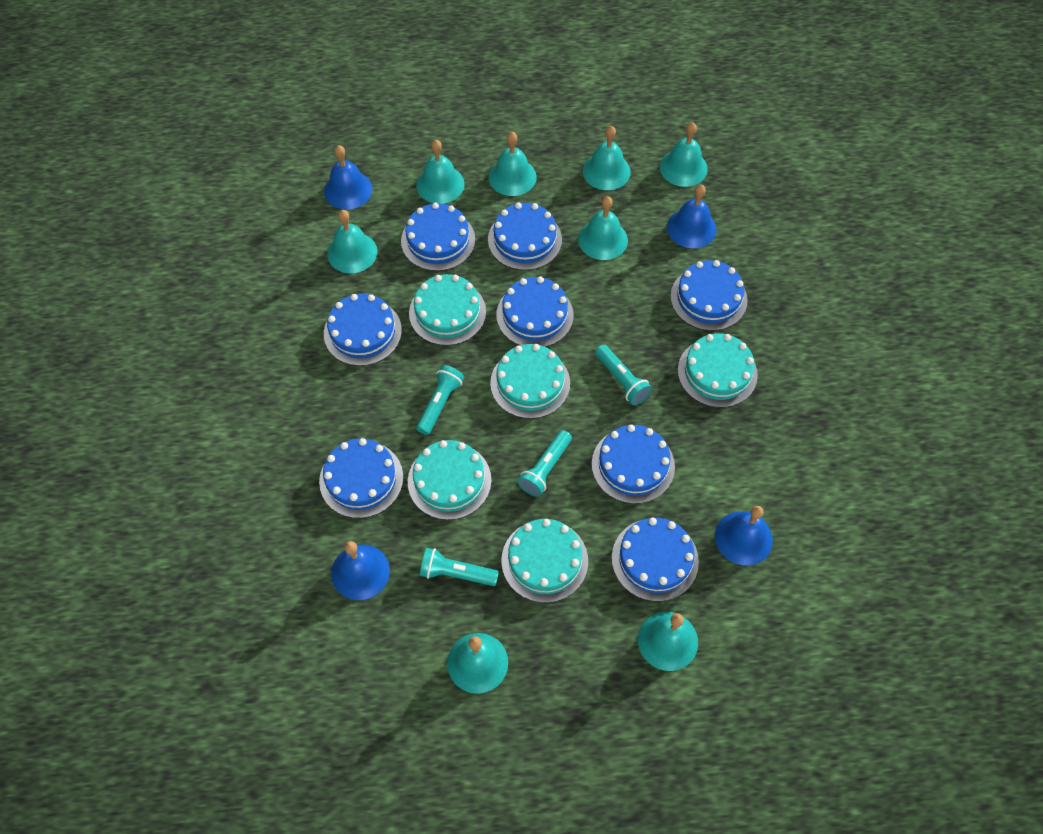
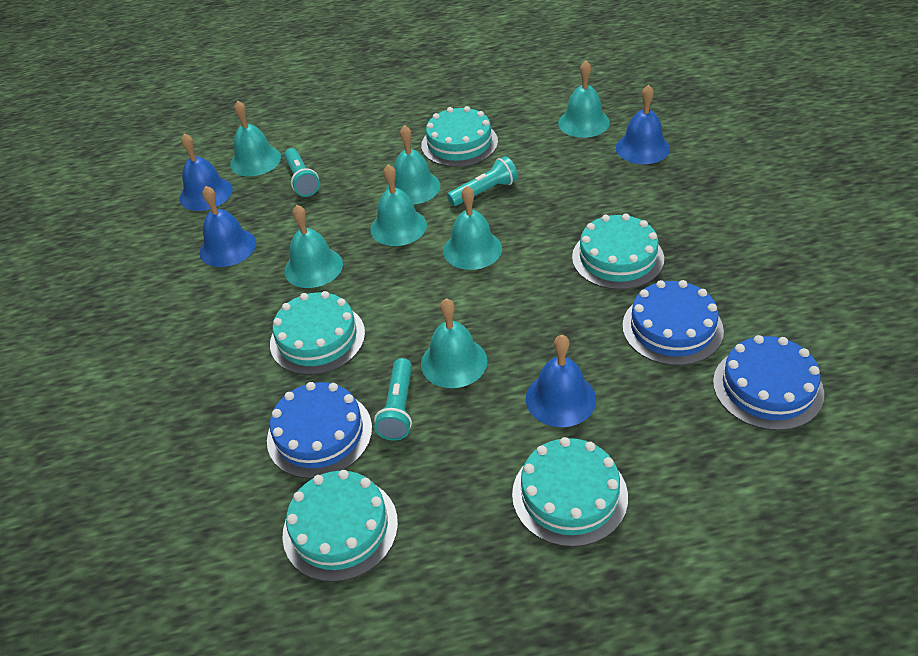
blue cake: [319,438,403,518] [324,294,402,366] [401,203,475,271] [488,202,562,270] [496,277,573,347] [592,425,675,504] [612,518,699,601] [671,260,748,331] = 8 -> [267,382,372,479] [622,280,724,366] [713,335,824,431] = 3
turquoise bell: [327,210,378,273] [416,140,464,204] [447,633,508,694] [489,132,537,196] [578,196,628,260] [583,126,631,190] [638,612,698,671] [660,122,708,187] = 8 -> [230,101,281,176] [284,205,343,288] [370,164,427,246] [387,125,440,205] [421,298,488,388] [443,186,502,270] [558,61,610,138] = 7
turquoise flashlight: [416,365,464,435] [420,548,499,586] [517,430,572,497] [595,345,652,405] = 4 -> [284,148,320,197] [374,358,412,441] [447,156,518,206] = 3

